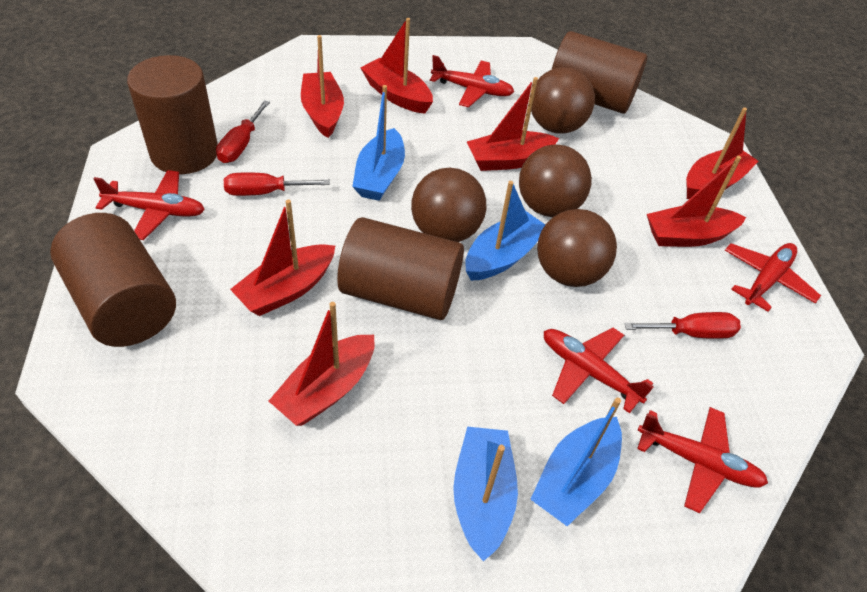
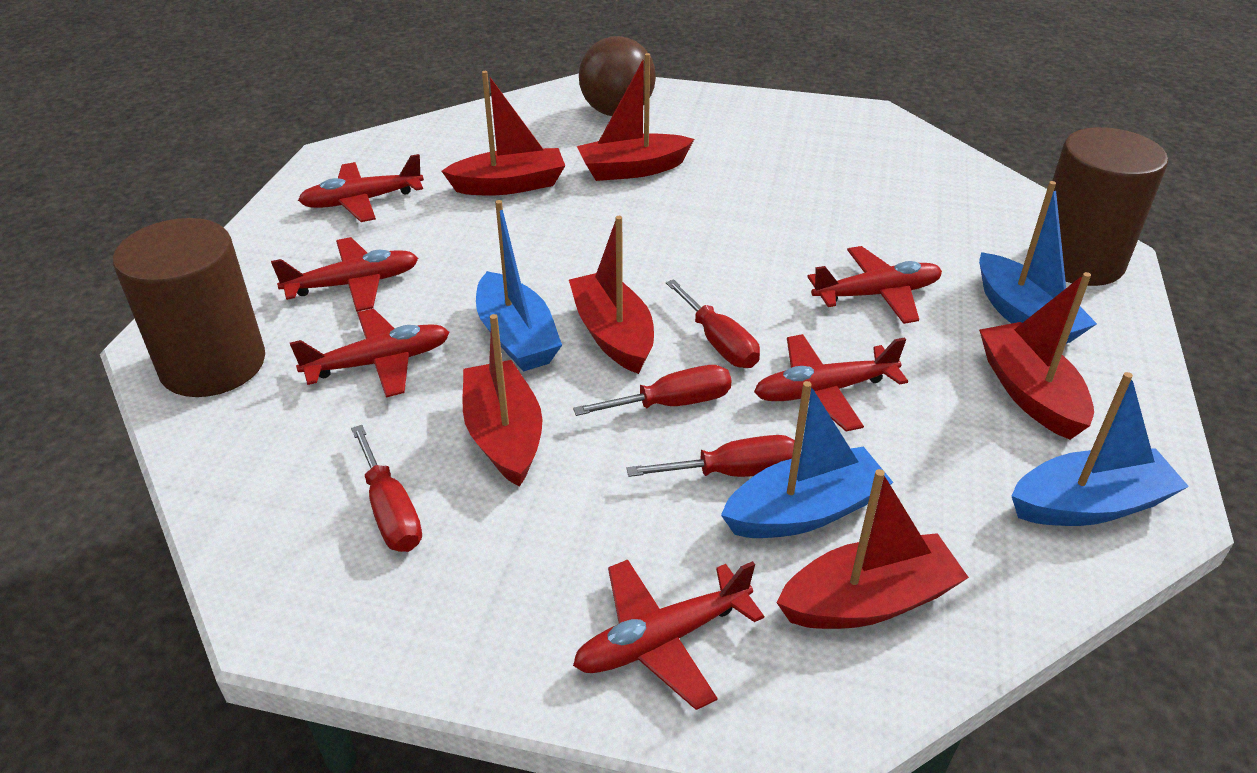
brown ball: [411,168,486,242] [519,144,592,217] [531,67,595,134] [537,209,617,287] = 4 -> [579,36,656,116] = 1
brown cylinder: [50,213,176,347] [127,55,218,174] [337,217,464,320] [551,31,647,114] = 4 -> [113,218,265,397] [1052,127,1168,286] = 2
red boat: [230,199,335,316] [269,302,375,426] [301,35,344,138] [361,18,433,114] [467,77,559,171] [647,156,746,247] [686,107,759,199] = 7 -> [442,71,565,196] [463,314,542,487] [569,216,654,374] [577,53,694,181] [777,469,969,629] [979,272,1094,440] = 6
red plane: [93,170,205,240] [430,55,514,107] [544,328,654,413] [637,407,768,513] [725,243,821,312] = 5 -> [271,237,418,312] [290,309,449,397] [298,154,424,222] [573,560,764,710] [754,334,908,432] [808,246,942,324] = 6
red screwdriver: [216,100,270,163] [224,172,330,196] [624,312,741,339] = 3 -> [351,425,422,552] [573,365,732,416] [627,435,801,477] [666,279,760,368] = 4

